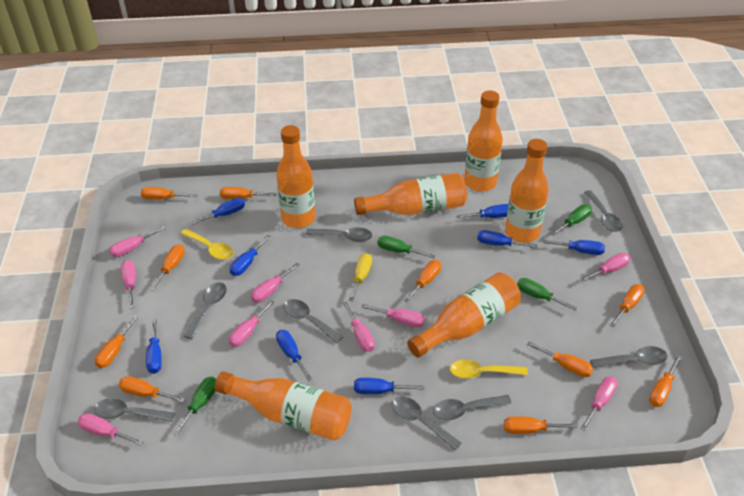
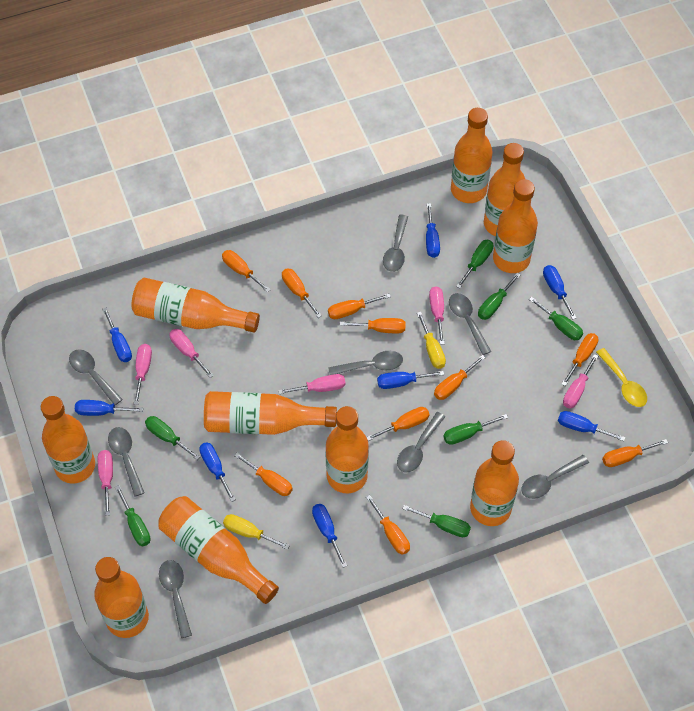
green screwdriver: [173,376,216,436] [377,235,436,258] [517,278,577,311] [551,204,592,236] = 4 -> [115,485,151,547] [145,416,200,460] [402,505,471,537] [443,414,508,445] [456,240,494,289] [478,273,520,320] [529,297,583,340] = 7
orange bottle: [215,371,352,441] [276,125,315,228] [354,173,467,215] [407,272,521,358] [464,91,503,192] [505,139,549,243] = 6 -> [41,396,95,484] [94,557,149,638] [131,278,260,332] [158,496,279,604] [204,391,337,435] [326,406,369,493] [451,108,493,203] [470,440,519,526] [484,143,525,236] [493,179,538,273] = 10
pink screwdriver: [78,413,143,446] [109,226,166,257] [121,260,136,308] [229,300,275,347] [251,263,300,302] [343,301,375,352] [361,304,425,327] [580,253,630,282] [580,376,618,431] = 9 -> [98,450,113,516] [134,344,152,405] [170,329,214,378] [278,374,346,394] [429,286,445,345] [563,354,598,409] = 6
yellow screwdriver: [349,253,372,301] = 1 -> [223,514,290,550] [417,312,446,369] = 2
yellow spoon: [180,229,233,260] [450,359,528,379] = 2 -> [596,348,647,407] = 1

